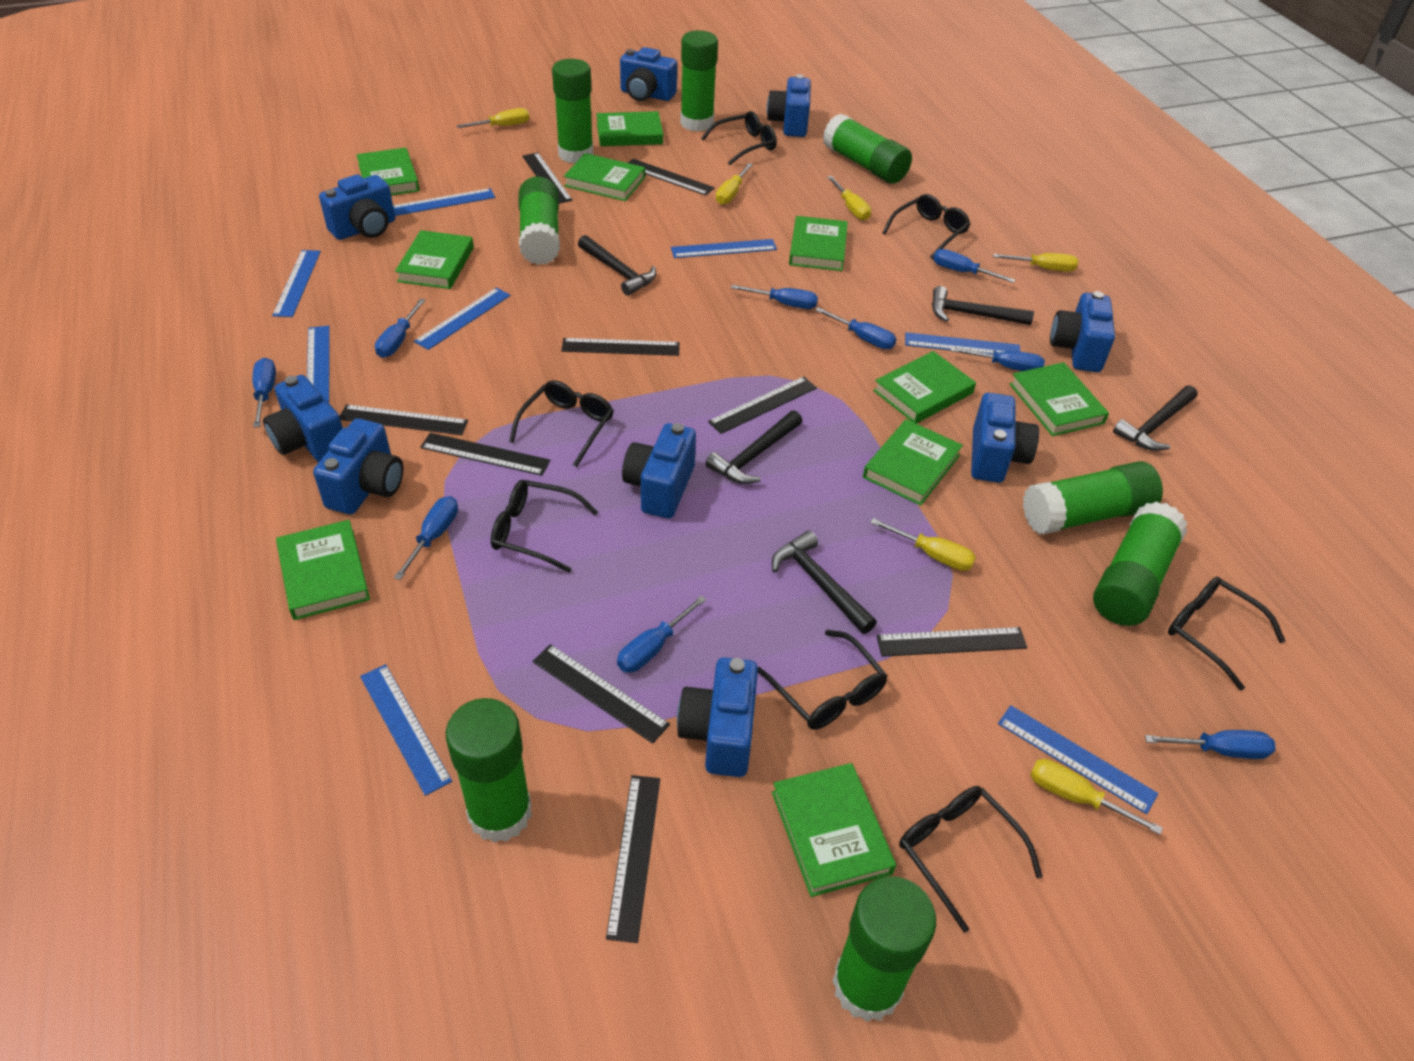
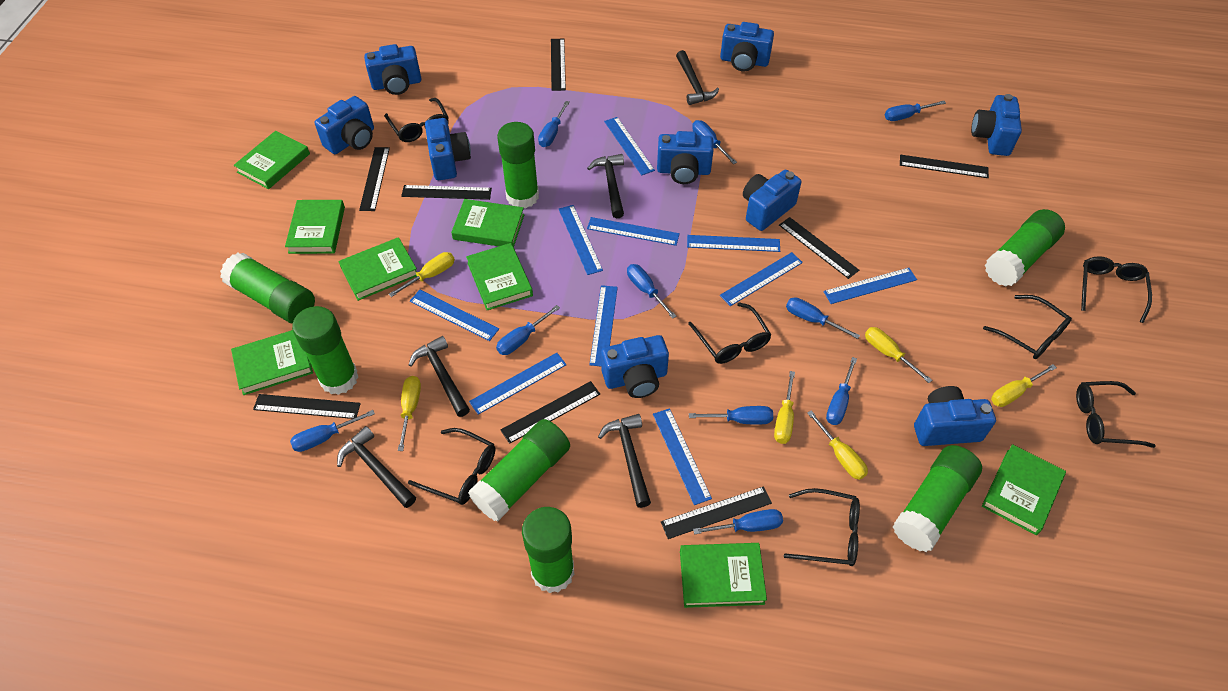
black ruler: [340,404,468,435] [420,433,551,476] [522,153,572,204] [532,644,670,744] [561,338,680,356] [606,775,660,943] [628,159,715,196] [708,376,817,434] [876,627,1027,657] = 9 -> [253,394,361,419] [359,147,390,211] [401,185,492,200] [501,381,600,444] [551,39,566,91] [661,486,772,539] [779,217,859,279] [900,155,989,178] = 8
blue ruler: [272,250,321,317] [307,326,330,402] [360,664,452,796] [393,188,495,216] [414,288,510,350] [671,239,777,258] [905,332,1021,354] [998,705,1158,814] = 8 -> [410,290,499,341] [469,353,566,415] [559,205,603,275] [587,217,680,246] [589,285,618,366] [604,117,655,175] [653,408,712,505] [687,235,780,252] [720,252,803,306] [824,268,917,304] = 10
blue screwdriver: [252,358,276,428] [375,298,426,358] [394,496,458,580] [617,595,707,673] [731,285,818,309] [815,307,896,349] [933,249,1015,283] [950,347,1045,371] [1145,730,1275,759] = 9 -> [290,410,375,452] [496,305,560,355] [538,101,569,147] [627,264,677,319] [689,406,773,424] [692,120,737,164] [693,509,783,535] [786,297,860,339] [826,357,857,425] [885,101,946,121] = 10
green book: [276,520,370,620] [356,148,420,195] [395,230,474,289] [564,153,645,201] [596,111,663,146] [772,763,896,897] [789,216,848,271] [863,419,963,506] [873,351,976,424] [1010,362,1109,436] = 10 -> [231,330,313,395] [234,131,310,189] [285,200,345,254] [339,237,417,301] [451,199,525,247] [466,243,533,310] [680,543,767,608] [982,444,1066,535] = 8
green glue stick: [446,698,532,843] [519,177,560,265] [552,59,593,163] [680,30,718,132] [823,113,912,184] [832,876,936,1022] [1023,461,1163,534] [1093,502,1188,626] = 8 -> [220,253,315,324] [292,306,358,395] [468,419,570,522] [497,122,539,208] [522,507,575,593] [893,445,982,552] [985,209,1065,287] = 7

